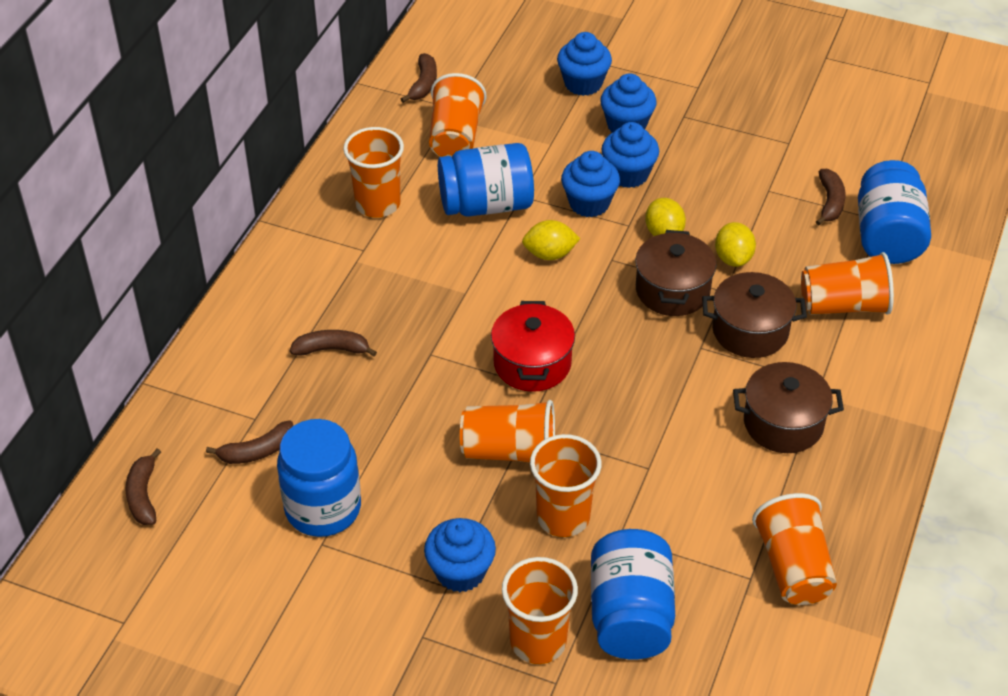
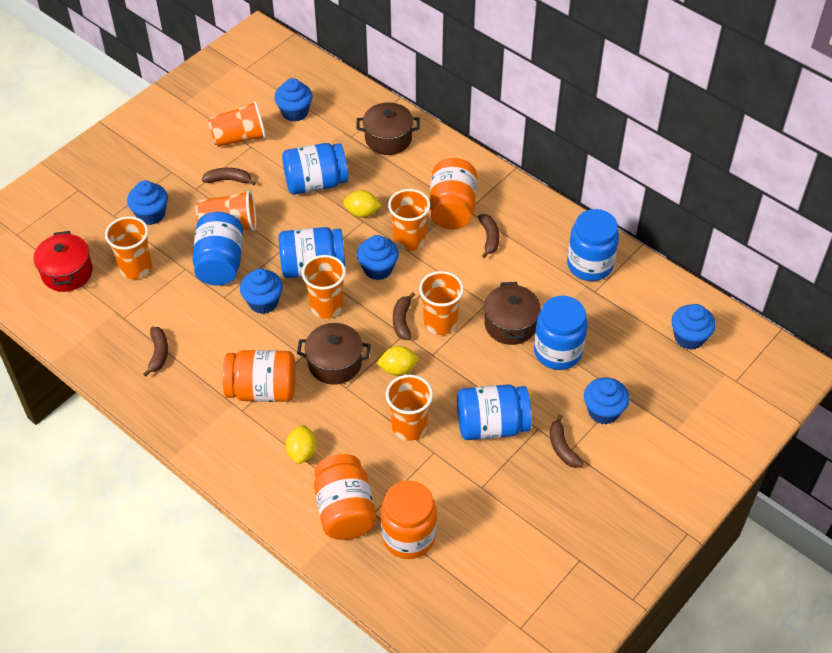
blue cupcake: [424,518,496,592] [557,32,612,96] [561,151,620,217] [600,73,657,133] [601,122,659,188] = 5 -> [127,180,168,225] [240,268,283,314] [274,78,313,122] [357,235,399,280] [584,377,630,424] [672,304,716,350] = 6
blue jar: [277,419,361,537] [438,143,534,217] [591,529,675,659] [858,160,931,264] = 4 -> [192,212,243,286] [279,227,345,278] [282,143,348,195] [457,384,532,440] [534,296,588,370] [567,209,619,281] = 6
orange jar: none = 0 -> [223,350,296,402] [314,454,377,540] [381,481,437,559] [429,158,477,229] = 4

